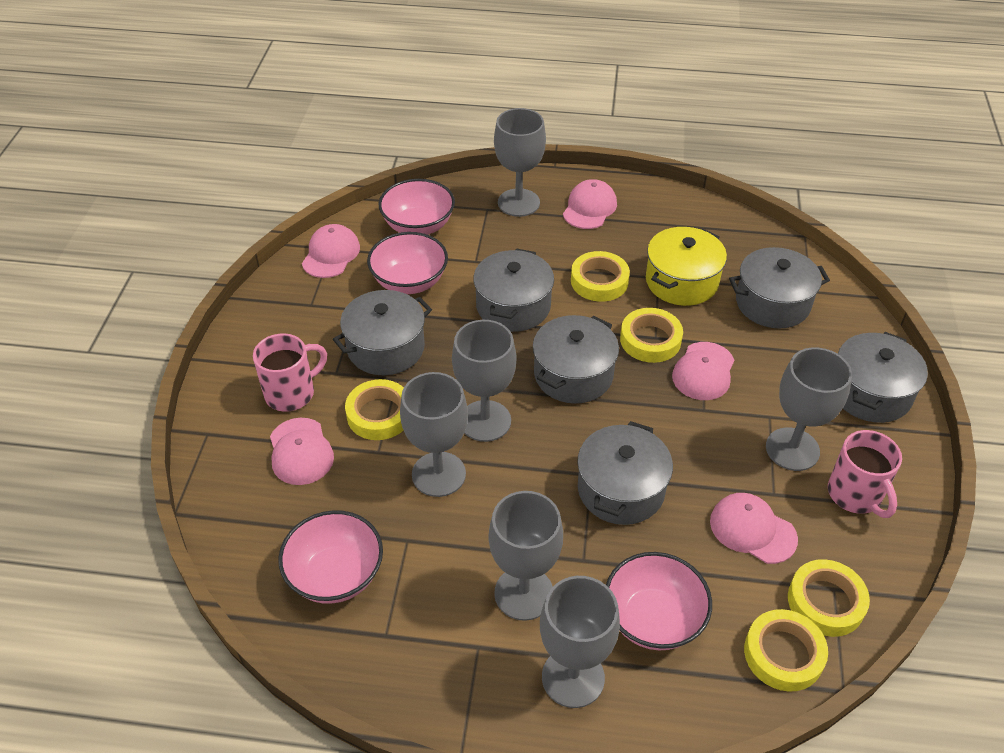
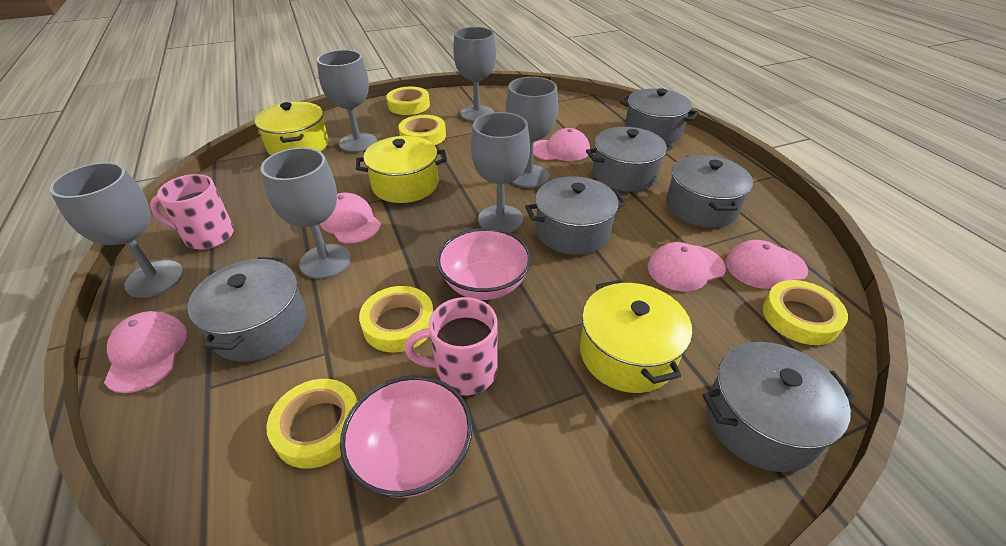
pink bowl: [278,510,383,604] [367,232,448,294] [379,179,455,235] [606,552,712,650] = 4 -> [340,375,473,498] [437,228,531,300] = 2
yellow pot: [646,227,727,306] = 1 -> [255,102,328,155] [356,136,447,203] [580,280,692,393] = 3

